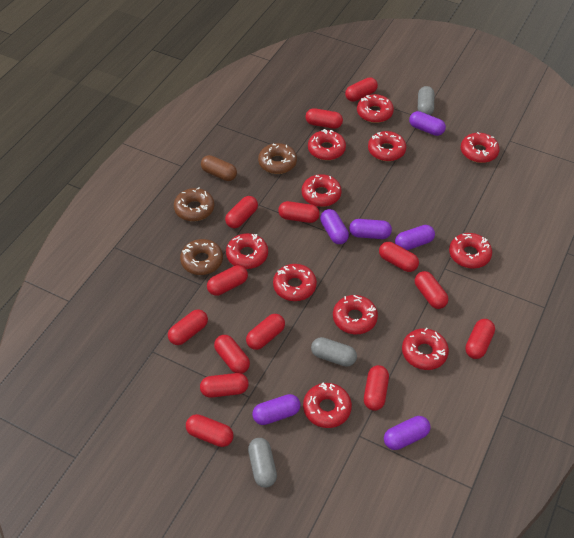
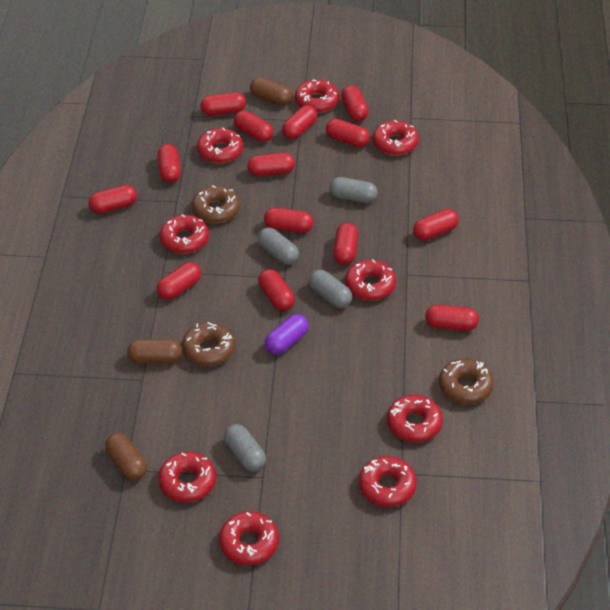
brown capsule: [201,155,237,181] = 1 -> [105,433,147,480] [127,339,182,364] [250,77,292,106] = 3
grey capsule: [248,438,277,488] [311,337,357,367] [418,86,434,115] = 3 -> [224,424,266,472] [258,227,299,265] [309,270,352,308] [330,177,378,203] = 4
purple capsule: [252,394,301,425] [320,209,349,244] [349,219,392,239] [384,416,431,450] [395,225,435,250] [409,111,446,136] = 6 -> [265,314,309,355] = 1
red donut: [226,233,268,269] [273,264,317,301] [302,174,342,207] [303,383,352,428] [308,129,346,160] [333,295,378,334] [357,94,394,123] [368,131,406,161] [402,328,449,370] [449,233,492,268] [461,132,500,163] = 11 -> [158,452,216,502] [160,214,209,254] [197,128,243,163] [219,511,279,565] [295,79,339,113] [345,259,396,301] [359,456,417,507] [373,120,419,156] [387,395,443,442] = 9

